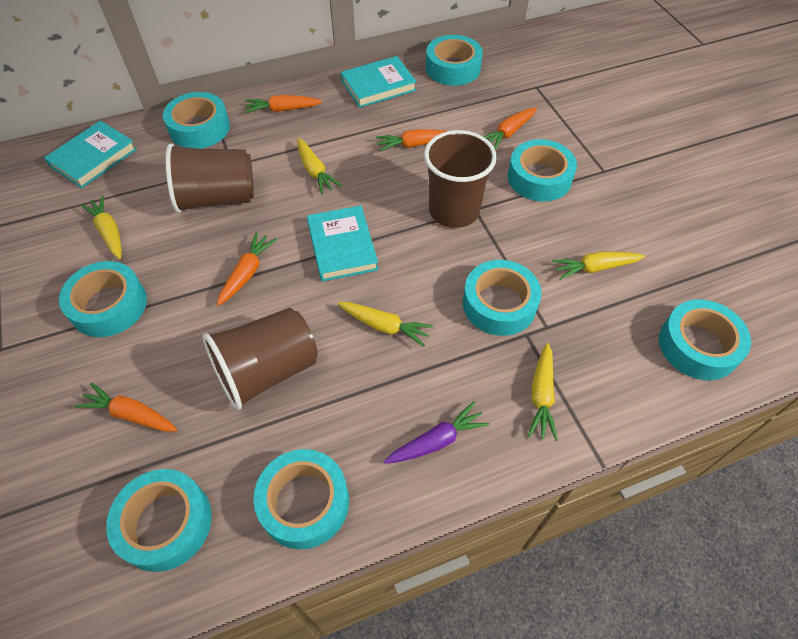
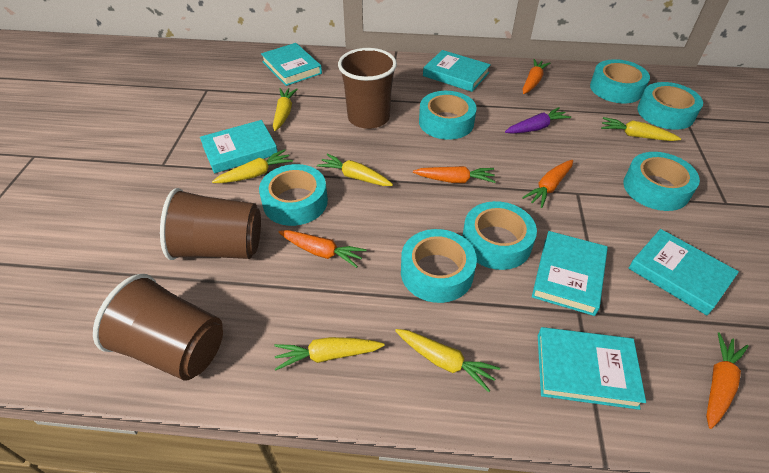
turquoise book: [44,121,137,188] [307,206,378,282] [341,56,417,108] = 3 -> [200,120,278,173] [261,43,322,86] [423,50,491,92] [532,231,608,316] [538,327,646,410] [629,229,739,315] = 6
turquoise tape: [59,261,147,337] [106,469,212,572] [163,92,230,149] [253,449,349,549] [426,35,483,86] [463,260,541,336] [508,139,577,202] [659,300,751,380] = 8 -> [259,164,328,226] [401,229,477,303] [419,91,477,140] [462,201,537,270] [590,59,650,103] [623,152,700,211] [637,82,703,130] = 7
yellow carrot: [81,196,122,259] [297,138,342,194] [338,302,433,347] [528,343,558,441] [552,252,645,280] = 5 -> [212,149,293,183] [273,88,298,131] [274,337,385,371] [317,153,393,186] [395,329,500,392] [601,117,681,141] = 6

